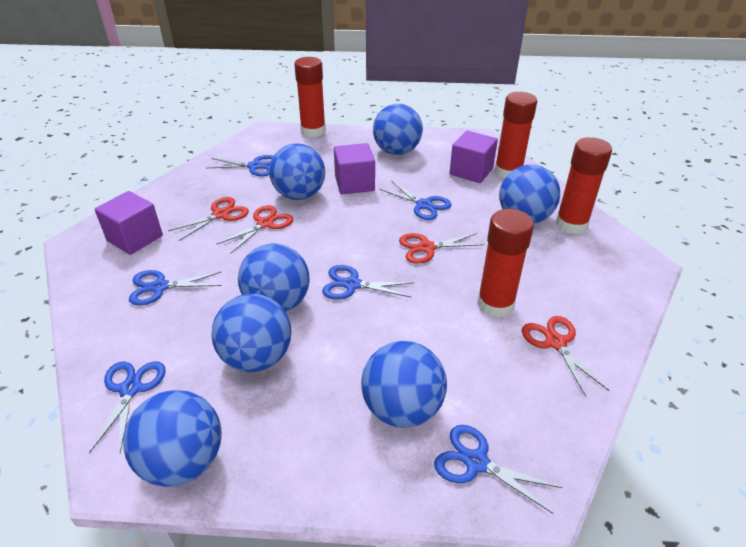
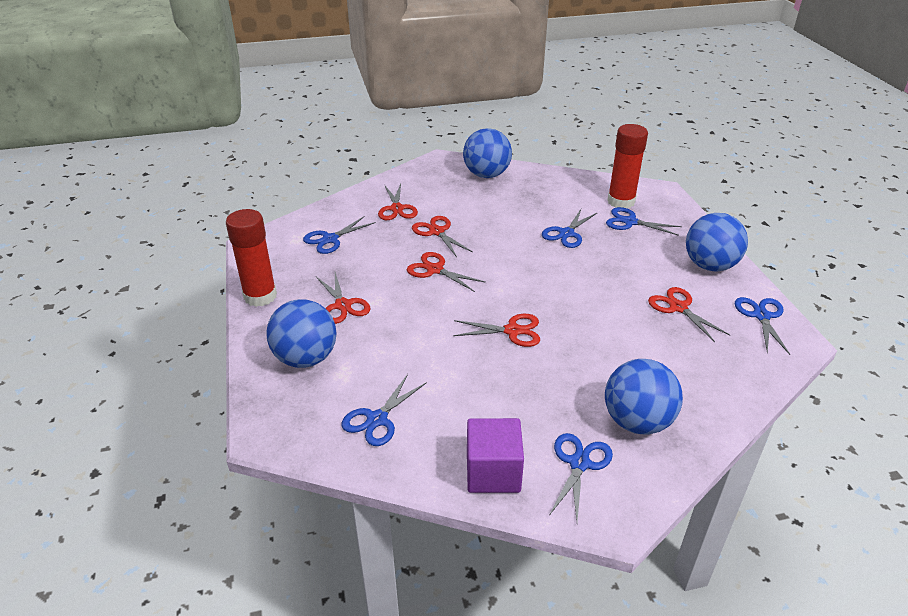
blue ball: [123,390,222,487] [212,294,292,372] [238,243,310,312] [269,143,325,200] [361,341,447,428] [373,104,423,155] [499,165,560,223] = 7 -> [266,299,337,368] [463,128,512,178] [605,359,683,435] [686,213,748,272] = 4
purple cube: [95,191,163,255] [334,143,375,194] [450,131,498,183] = 3 -> [467,418,524,493] = 1
red glue stick: [294,57,326,137] [477,209,534,318] [494,92,537,179] [555,137,612,234] = 4 -> [226,209,277,307] [607,124,648,208] = 2
red scissors: [168,197,249,241] [217,205,294,253] [399,233,484,264] [522,316,609,396] = 4 -> [316,272,370,324] [378,184,418,220] [407,252,486,292] [412,216,473,257] [453,314,540,347] [648,287,730,342] = 6

